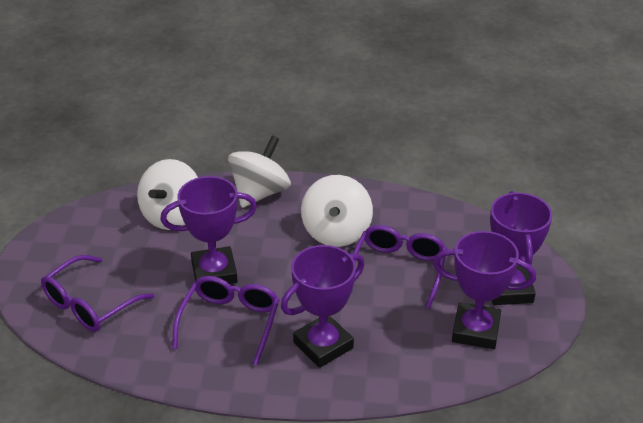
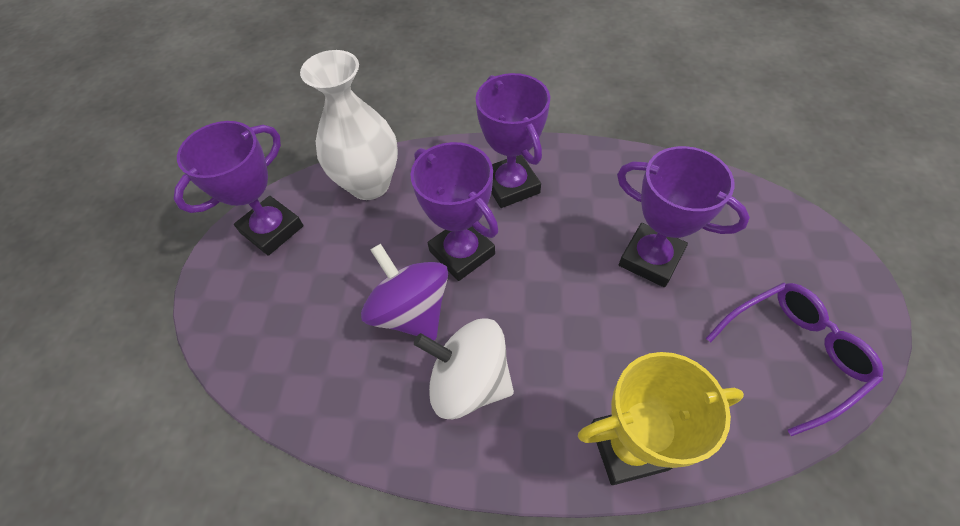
purple glasses: [41,255,155,332] [172,276,280,365] [353,225,447,309] = 3 -> [706,283,884,436] = 1
purple spinning top: none = 0 -> [361,244,448,340] = 1
white spinning top: [137,159,198,230] [228,136,291,208] [301,175,373,247] = 3 -> [414,319,514,419] = 1
white vase: none = 0 -> [300,50,398,200] = 1
yellow trophy: none = 0 -> [578,352,744,485] = 1

